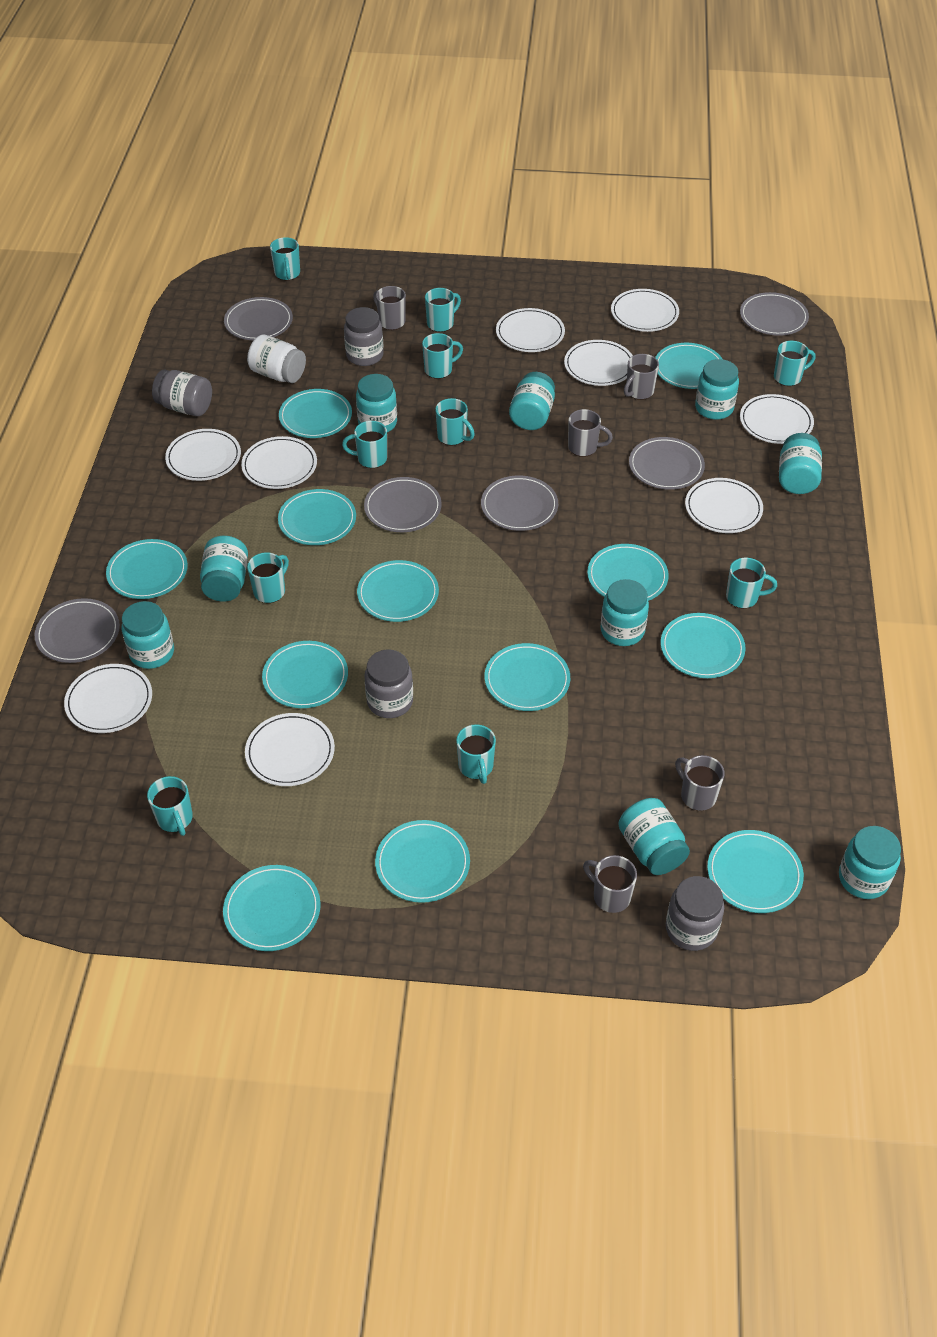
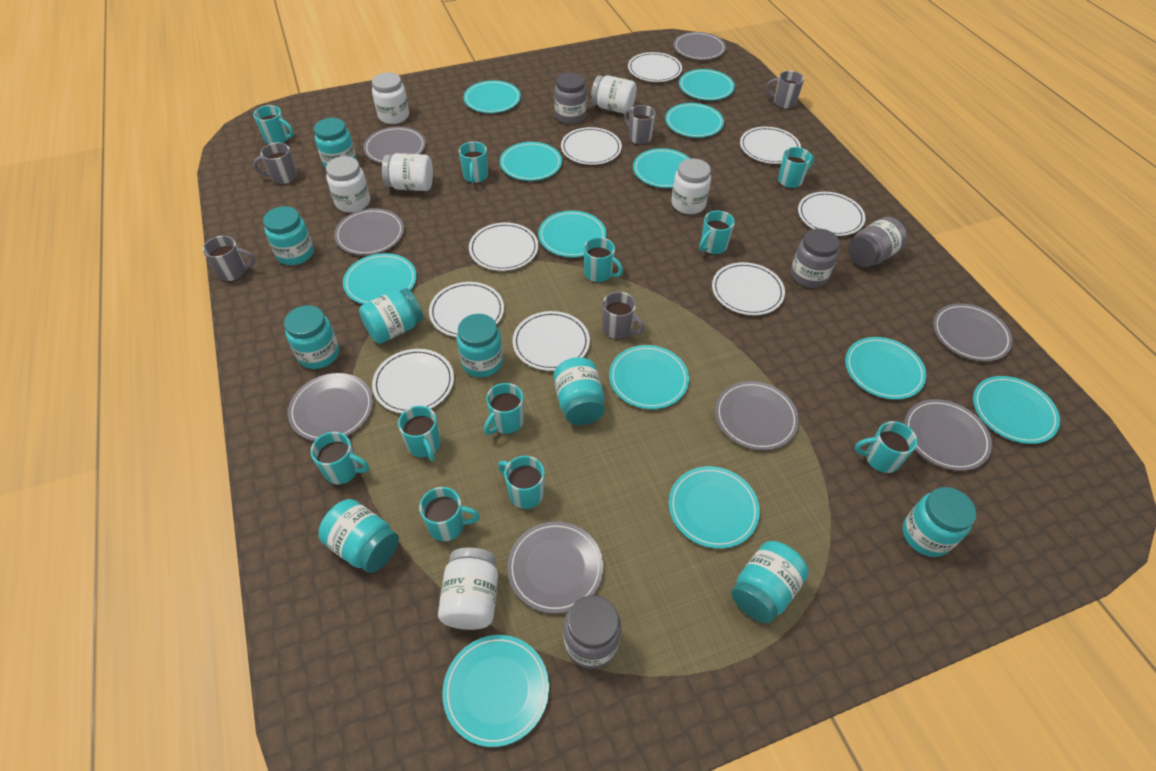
grey plate: [35,598,120,663] [224,297,293,341] [364,477,442,532] [481,475,558,531] [629,437,705,490] [740,292,809,336] = 6 -> [288,373,373,441] [334,208,404,255] [363,127,426,163] [507,522,603,613] [673,32,726,60] [715,381,799,450] [904,399,992,471] [933,303,1013,361] = 8
turquoise mug: [147,776,193,836] [247,552,289,603] [270,237,300,280] [342,421,387,468] [422,333,463,379] [425,288,461,332] [435,398,475,445] [456,724,496,784] [726,558,777,608] [774,341,816,386] = 10 -> [253,105,293,144] [310,432,369,484] [398,406,440,461] [419,487,480,541] [459,141,488,183] [484,383,524,435] [498,456,545,509] [584,237,623,283] [699,210,735,255] [778,147,814,189] [855,421,917,473] = 11
white jar: [247,335,306,383] = 1 -> [326,156,370,213] [372,72,409,124] [382,153,433,191] [438,548,498,630] [591,75,636,114] [671,158,711,214] = 6

